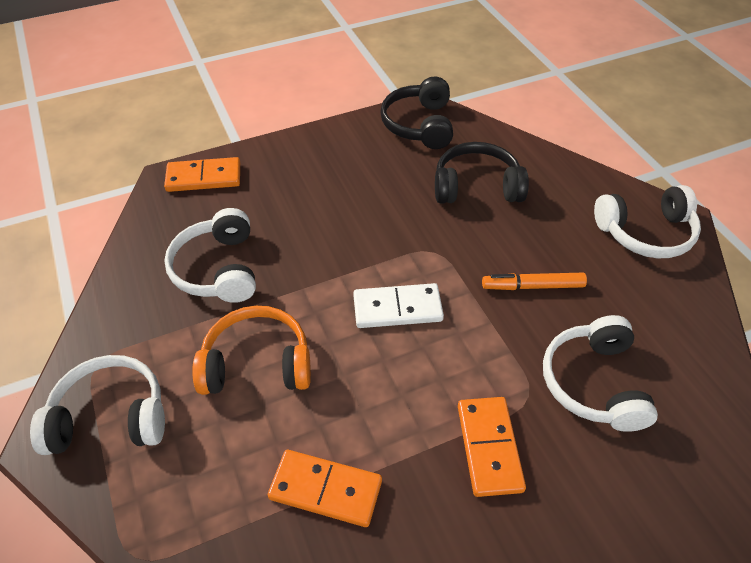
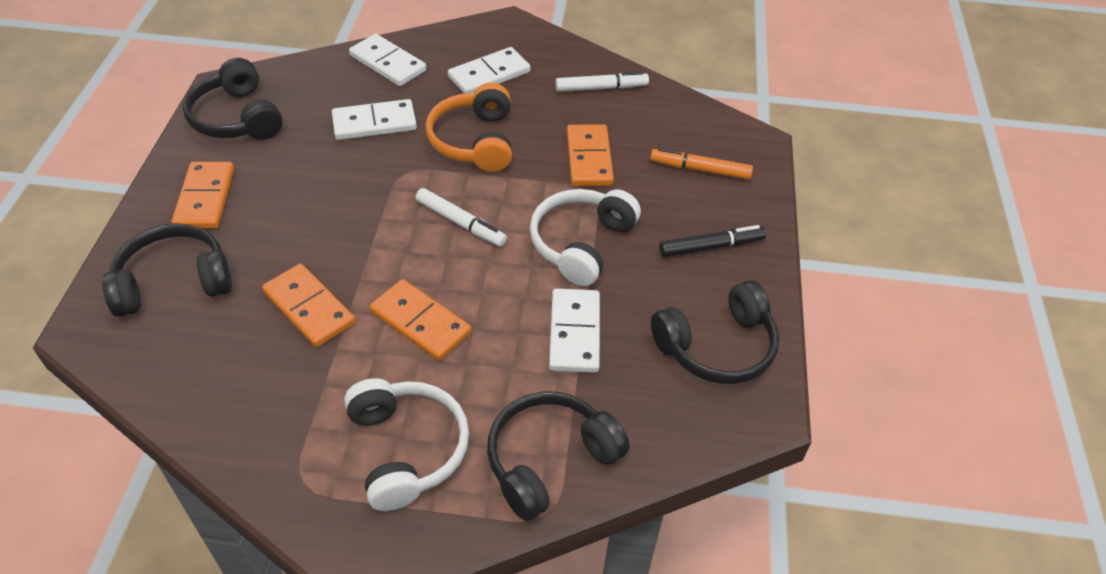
black headphones: [380,77,453,149] [435,142,529,204] = 2 -> [102,223,232,317] [183,58,283,140] [487,392,630,521] [651,280,779,384] = 4
black marker: none = 0 -> [659,225,766,257] = 1
orange domino: [164,157,240,192] [268,450,382,527] [458,397,526,497] = 3 -> [172,162,234,229] [262,264,355,347] [370,279,471,361] [567,124,614,186] = 4
white domino: [353,283,444,328] = 1 -> [332,99,417,140] [349,34,426,86] [448,47,530,93] [549,288,600,373] = 4
white headphones: [30,355,165,455] [164,208,256,303] [543,315,658,432] [594,185,701,258] = 4 -> [344,378,469,511] [530,189,641,287] = 2
white marker: none = 0 -> [416,188,507,247] [556,71,649,92] = 2

